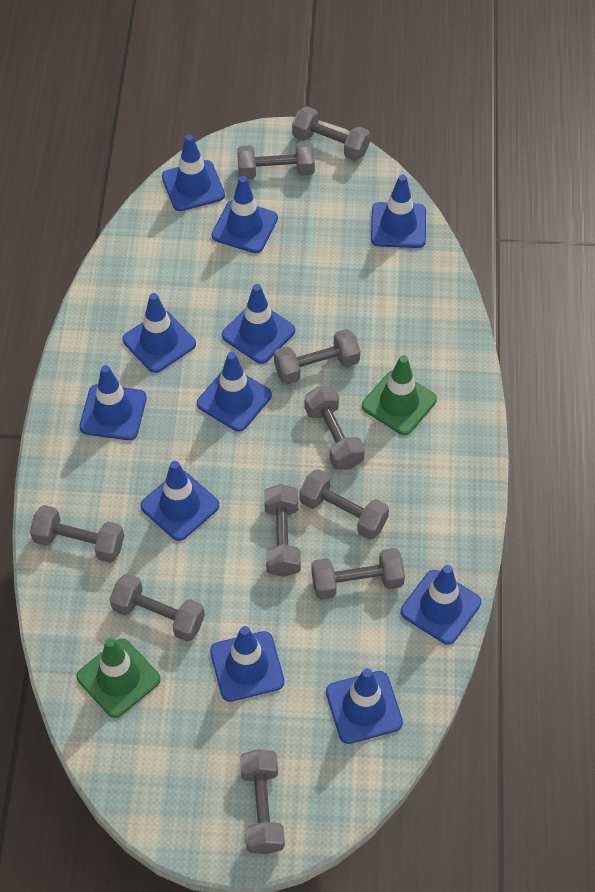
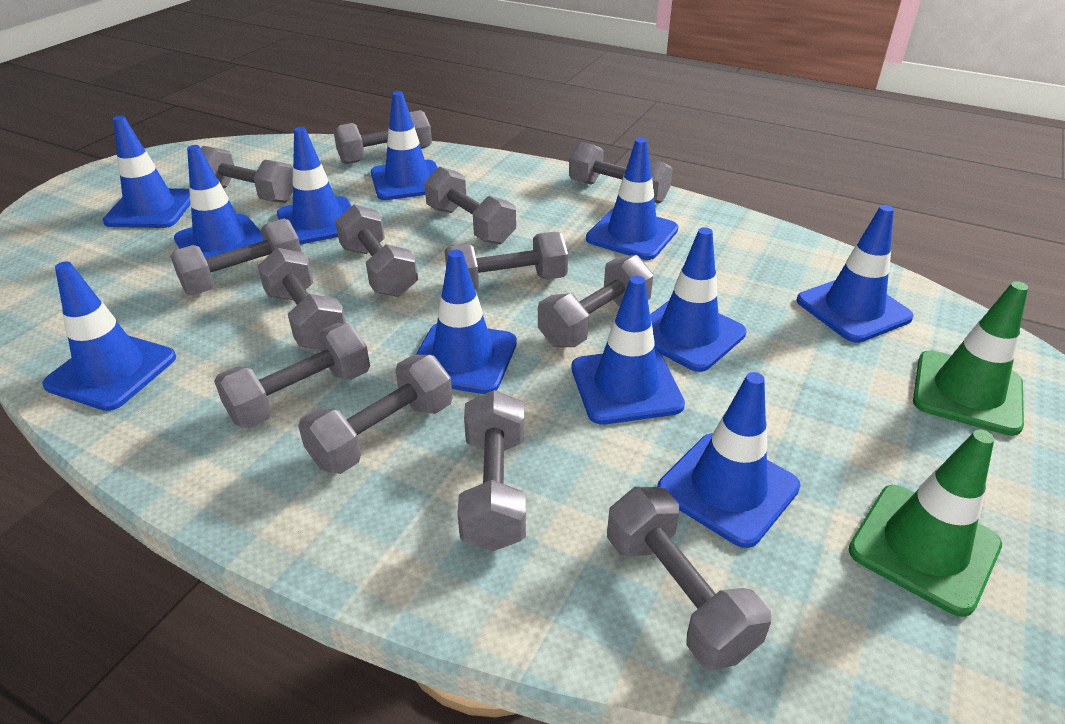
grey dumbbell: [30,505,124,563] [110,573,205,642] [237,141,315,179] [240,749,285,854] [264,484,301,577] [274,329,360,385] [292,106,370,161] [299,469,389,539] [305,386,365,470] [311,548,405,600] = 10 -> [170,219,302,295] [201,146,293,203] [214,323,370,428] [257,248,346,349] [298,355,453,474] [334,110,432,164] [335,204,418,297] [424,167,516,244] [445,232,568,289] [458,390,526,551] [538,255,654,347] [569,142,673,204] [607,487,771,670] = 13

